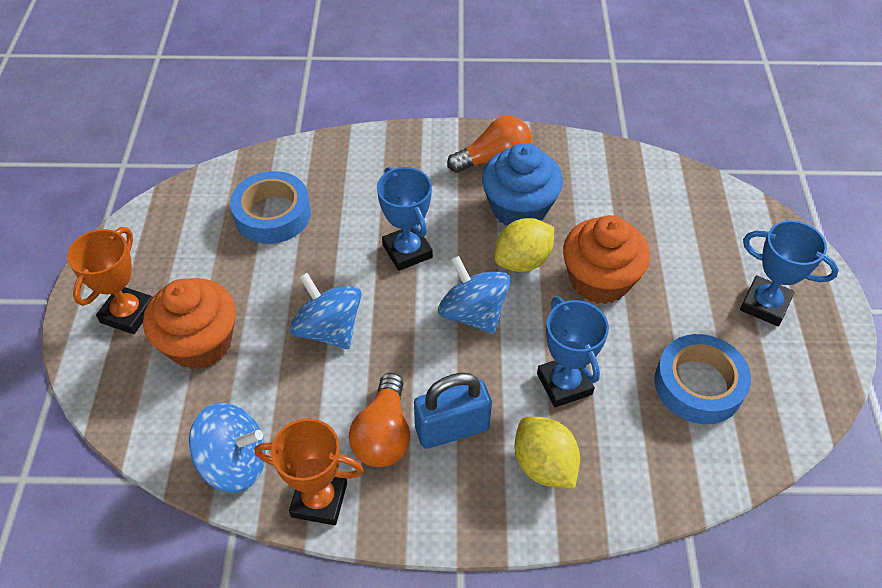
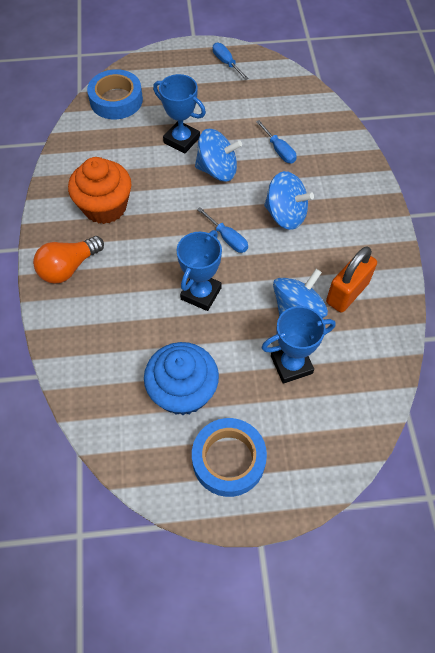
blue padlock: [414,373,492,449] = 1 -> none = 0
blue screwdriver: none = 0 -> [197,207,248,253] [213,43,249,80] [256,120,296,163] = 3
orange cupcake: [143,278,236,369] [563,215,650,304] = 2 -> [68,157,131,224] = 1
orange light bulb: [349,373,410,467] [447,116,532,173] = 2 -> [33,236,104,284] = 1
orange padlock: none = 0 -> [326,247,377,313] = 1
orange trophy: [67,227,152,334] [255,418,364,525] = 2 -> none = 0
yellow lemon: [495,218,554,272] [514,417,580,489] = 2 -> none = 0

